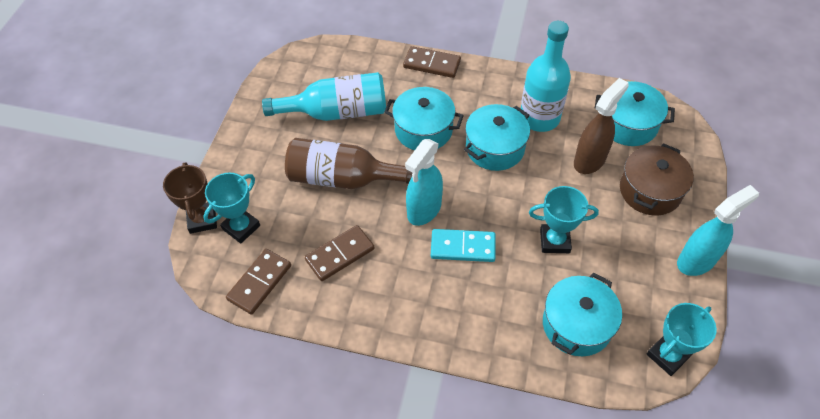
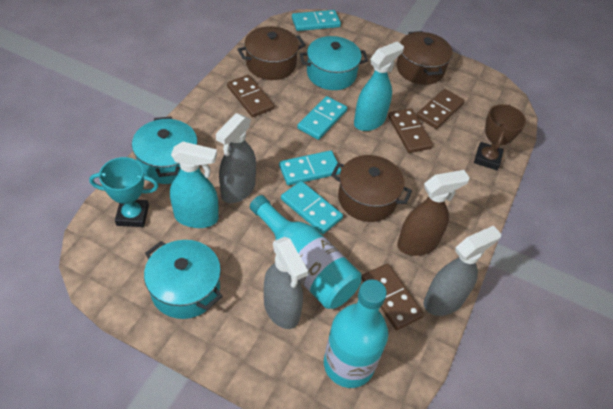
brown bottle: [285,138,413,189] = 1 -> none = 0
brown domino: [226,249,291,315] [305,225,375,281] [403,46,461,78] = 3 -> [227,75,274,117] [361,263,424,330] [388,108,433,153] [416,89,465,129] = 4
brown pot: [620,143,694,216] = 1 -> [238,26,305,80] [331,155,412,222] [397,31,453,85] = 3
grey spray bottle: none = 0 -> [216,113,256,203] [264,237,308,329] [424,225,501,316] = 3
turquoise domino: [431,229,496,262] = 1 -> [279,150,341,185] [281,181,343,234] [292,10,341,31] [297,96,347,140] = 4
turquoise pot: [384,87,464,150] [464,104,530,171] [543,273,622,356] [595,81,675,146] = 4 -> [132,117,197,184] [144,240,223,319] [300,36,368,90] = 3
turquoise trophy: [203,173,260,243] [529,186,599,253] [647,303,717,376] = 3 -> [89,157,159,227] = 1

